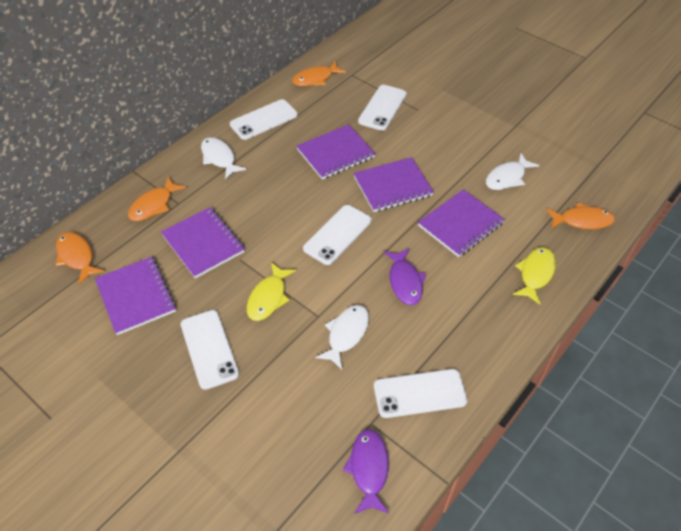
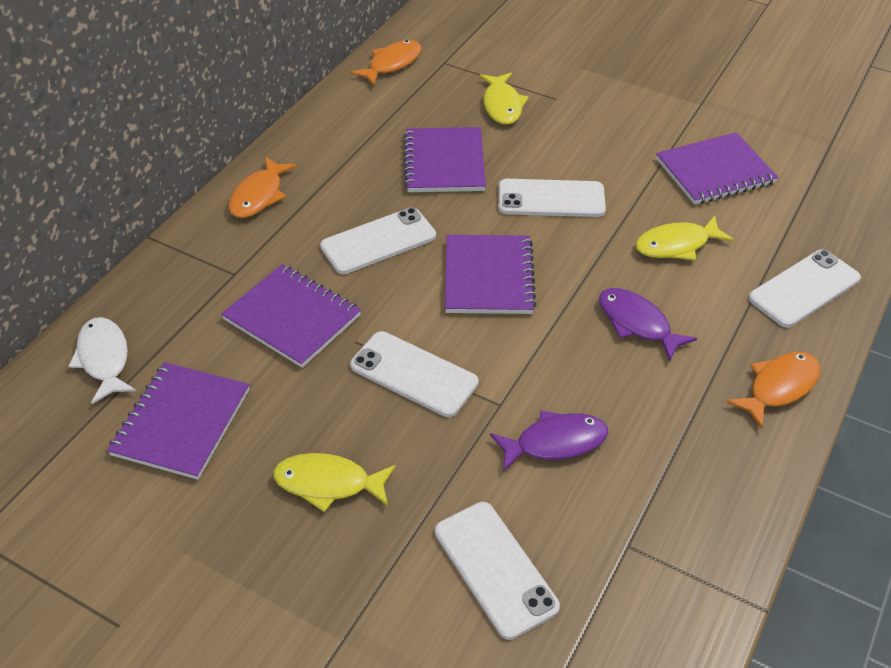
orange fish: [56,232,104,285] [128,177,186,221] [292,61,346,86] [546,202,615,229] = 4 -> [228,156,297,218] [350,40,422,86] [726,352,821,429] = 3
white fish: [201,137,246,179] [315,305,369,370] [486,153,539,190] = 3 -> [68,317,136,404] = 1
yellow fish: [247,262,296,321] [513,247,556,305] = 2 -> [273,453,396,512] [479,73,529,125] [635,216,734,260] = 3

